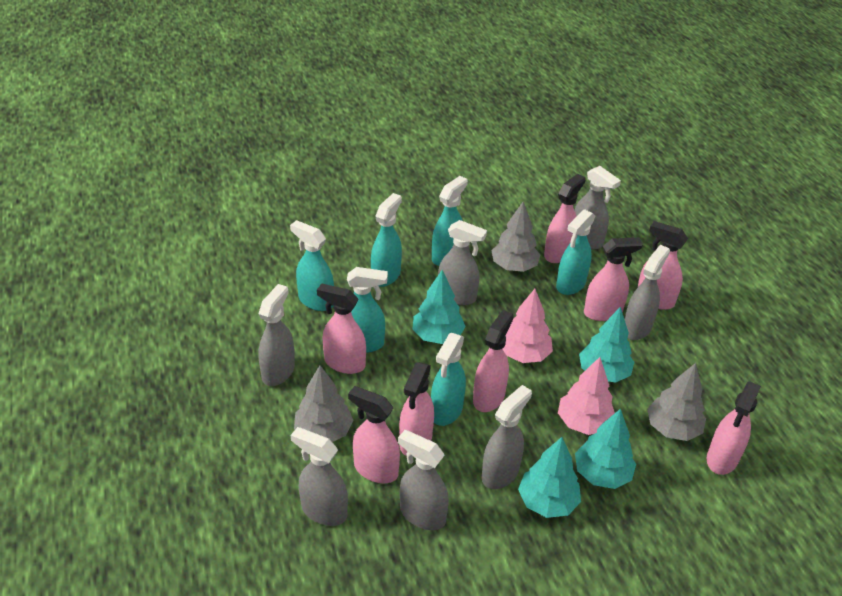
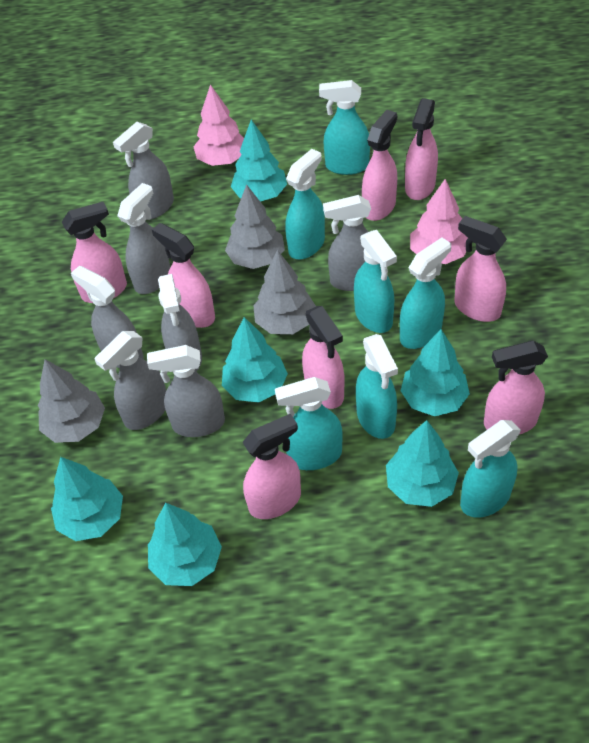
turquoise spray bottle: [290,220,334,311] [347,267,388,353] [371,193,402,287] [431,333,466,426] [432,176,468,266] [556,209,595,295] = 6 -> [275,377,343,470] [285,149,325,259] [319,80,370,175] [354,230,397,333] [356,334,398,439] [400,237,451,349] [460,420,521,518] = 7
turquoise tree: [412,270,466,344] [518,437,581,518] [575,409,636,489] [579,307,634,383] = 4 -> [51,457,123,541] [148,503,222,586] [222,317,288,403] [231,120,287,202] [386,420,459,507] [401,329,470,416] = 6

